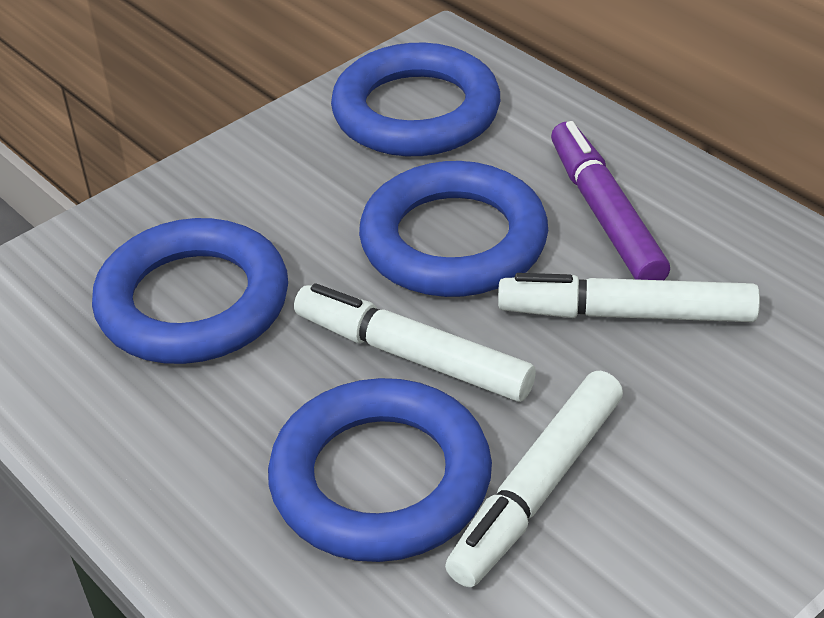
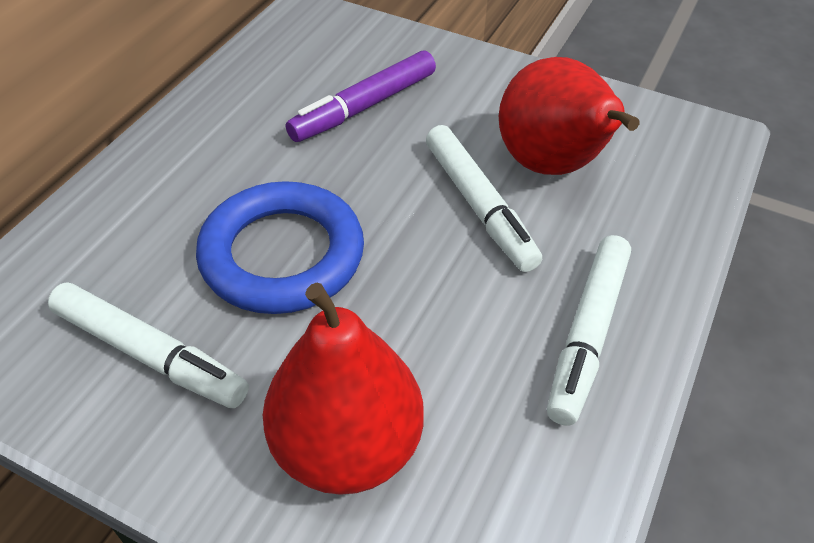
blue ring: [92,218,288,364] [268,378,492,562] [331,43,500,156] [359,161,548,297] = 4 -> [196,181,364,314] = 1
red pear: none = 0 -> [263,283,424,495] [499,57,640,175] = 2

